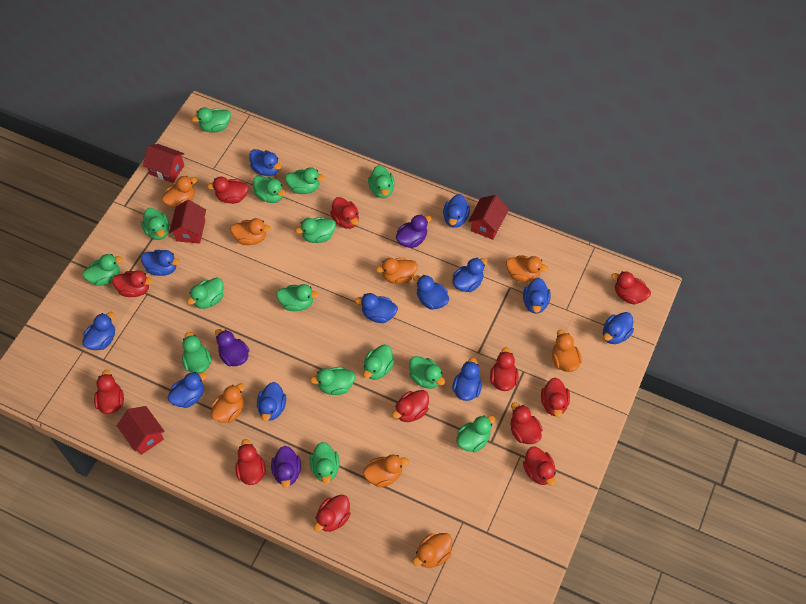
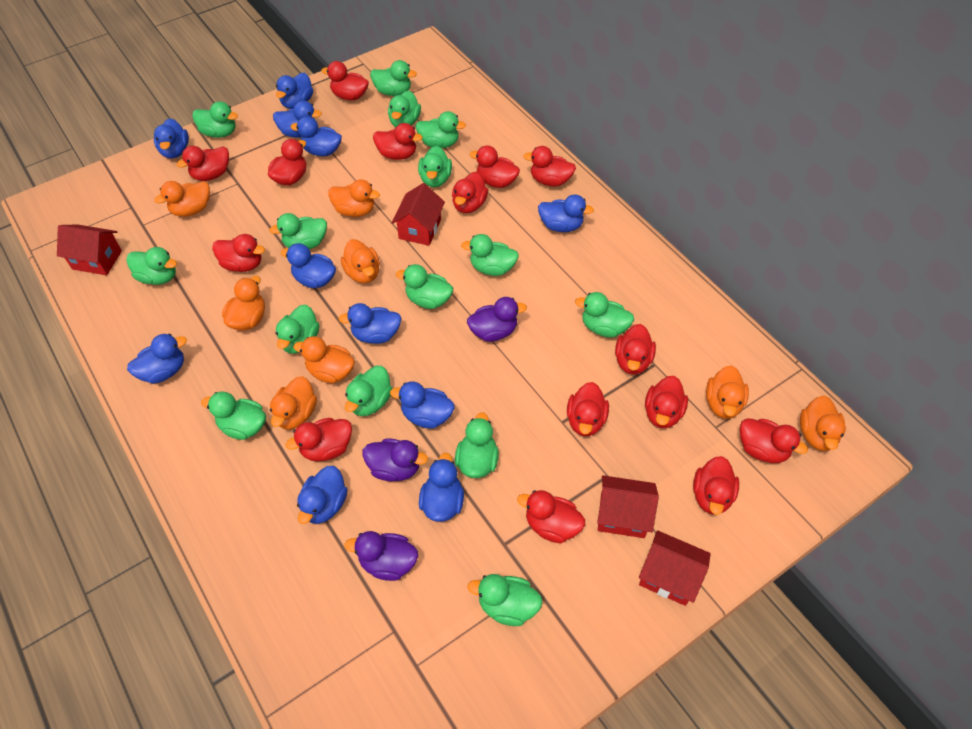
blue duck: [82,312,115,350] [141,250,180,276] [167,372,207,408] [249,149,281,176] [257,382,286,421] [355,293,398,323] [413,275,449,310] [443,194,470,228] [452,257,487,292] [452,357,482,401] [523,278,551,314] [603,312,634,344] = 12 -> [127,334,187,384] [154,118,189,158] [273,100,322,138] [276,73,313,109] [281,243,336,288] [291,116,342,156] [297,466,348,524] [339,303,401,344] [390,381,455,428] [419,453,464,522] [538,194,594,232] = 11
red duck: [94,370,124,414] [112,271,153,297] [207,176,249,204] [235,439,266,485] [314,495,351,532] [330,197,359,229] [392,390,429,422] [490,347,519,391] [511,402,543,444] [523,447,556,486] [541,377,570,417] [611,271,651,305] = 12 -> [176,146,229,181] [212,234,265,272] [268,139,307,185] [286,418,352,462] [321,61,369,100] [373,123,423,160] [452,172,488,213] [470,145,520,188] [517,490,585,543] [523,146,576,187] [567,382,609,436] [615,324,656,374] [645,376,688,428] [693,456,739,515] [740,418,808,463] = 15

